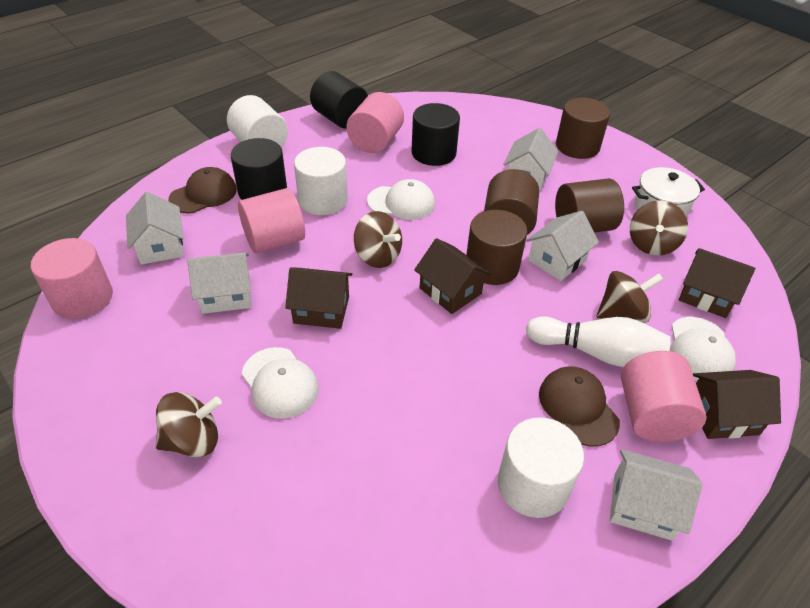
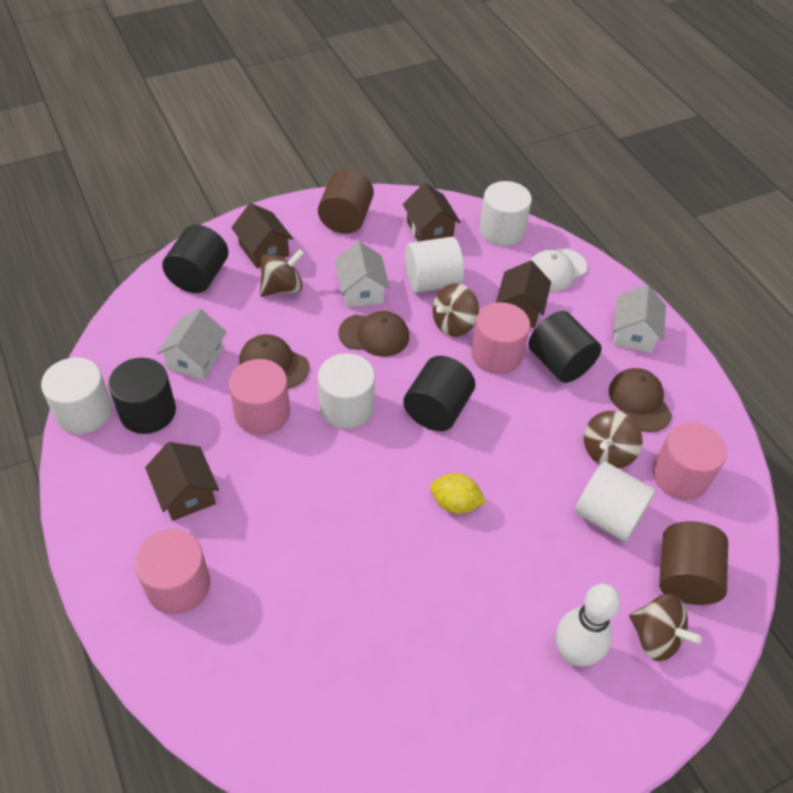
black cylinder: [231,138,287,200] [310,71,368,129] [412,103,460,166] = 3 -> [108,358,176,434] [162,225,229,293] [403,356,475,431] [528,311,602,383] = 4
brown cap: [168,167,237,213] [539,367,620,447] = 2 -> [239,334,309,389] [338,311,409,357] [609,368,672,432] = 3
brown cylinder: [466,210,528,285] [484,169,539,235] [555,178,624,233] [556,98,610,159] = 4 -> [318,169,374,234] [659,521,728,605] = 2
white cap: [242,347,319,419] [367,179,435,220] [670,317,736,381] = 3 -> [530,248,587,291] = 1
white cylinder: [227,95,288,148] [294,147,348,215] [498,417,584,518] = 3 -> [41,357,113,434] [318,353,375,429] [405,237,464,293] [479,181,532,246] [575,462,656,542] = 5
white house: [126,192,184,265] [187,253,251,314] [503,128,558,191] [526,211,599,281] [610,449,702,541] = 5 -> [157,308,227,380] [335,241,390,307] [613,284,666,353] = 3
white pot: [632,167,705,217] = 1 -> none = 0
yellow lemon: none = 0 -> [430,473,486,514] = 1

